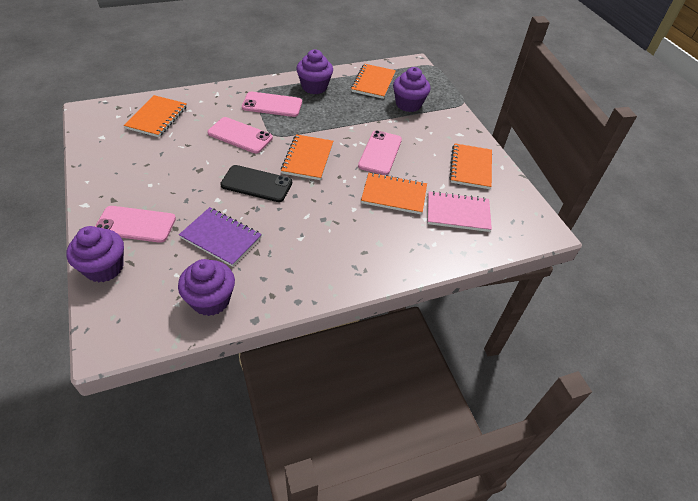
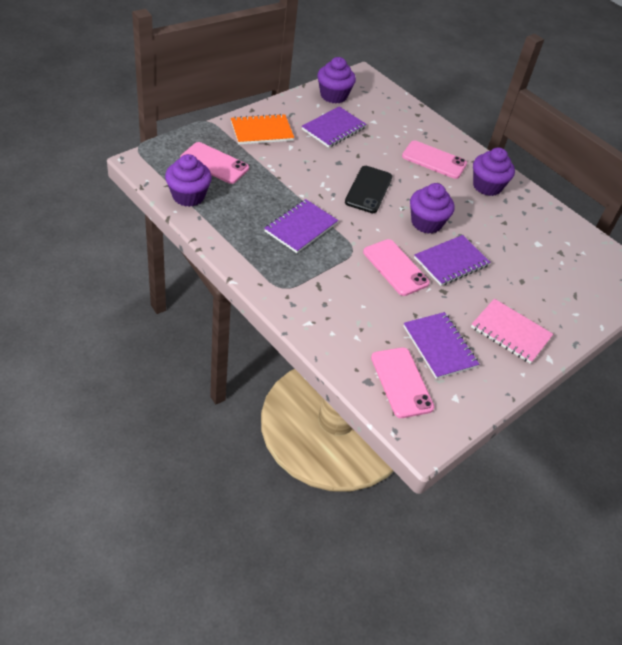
orange notebook: [124,95,187,137] [281,134,333,180] [351,64,396,99] [361,172,427,215] [449,143,492,189] = 5 -> [231,114,294,145] = 1
purple notebook: [179,207,262,267] = 1 -> [264,199,338,253] [302,106,366,148] [403,312,479,379] [414,235,490,286] = 4

